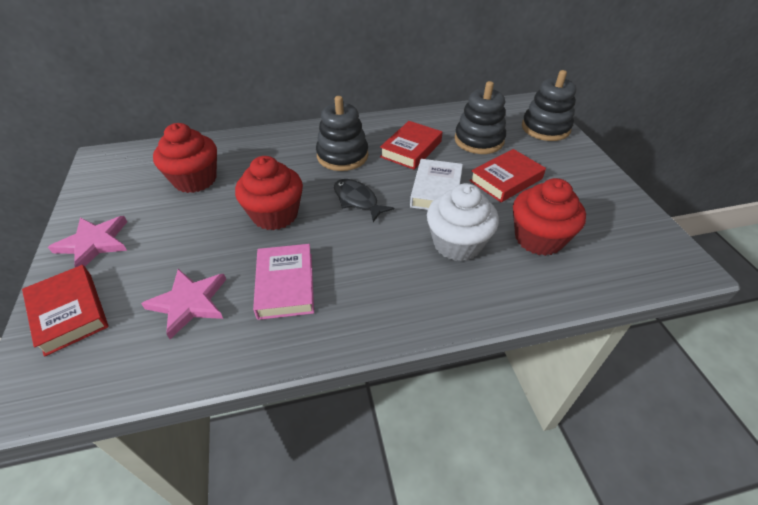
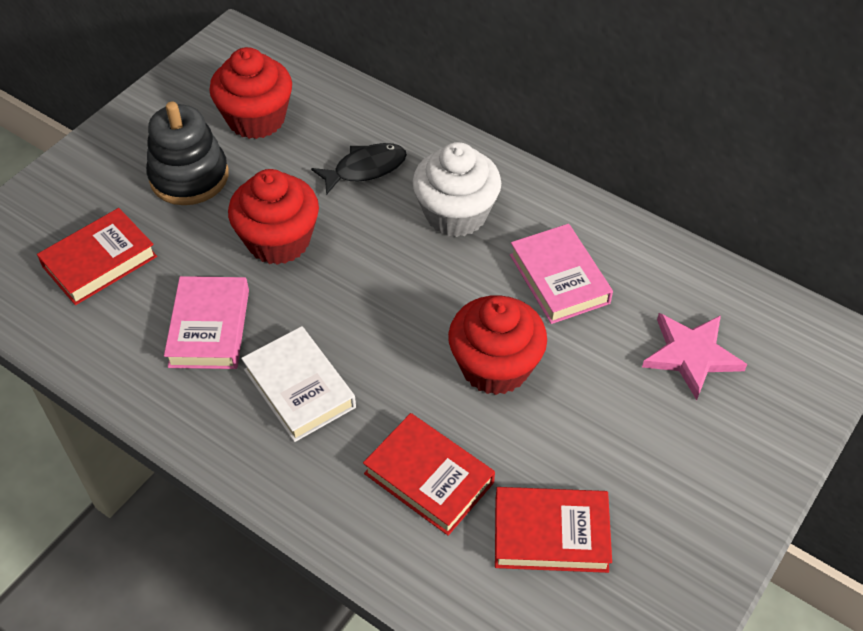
black stacking toy: [316,96,368,171] [454,81,506,154] [522,70,576,141] = 3 -> [146,102,229,205] = 1
pink book: [253,244,314,320] = 1 -> [164,276,249,369] [510,224,613,324] = 2
pink star: [48,216,127,267] [141,269,226,339] = 2 -> [642,313,747,400] = 1

